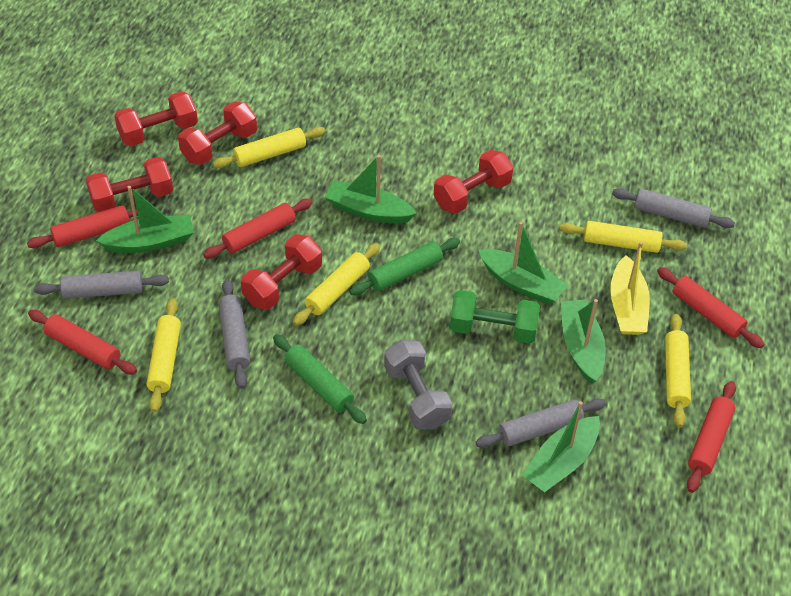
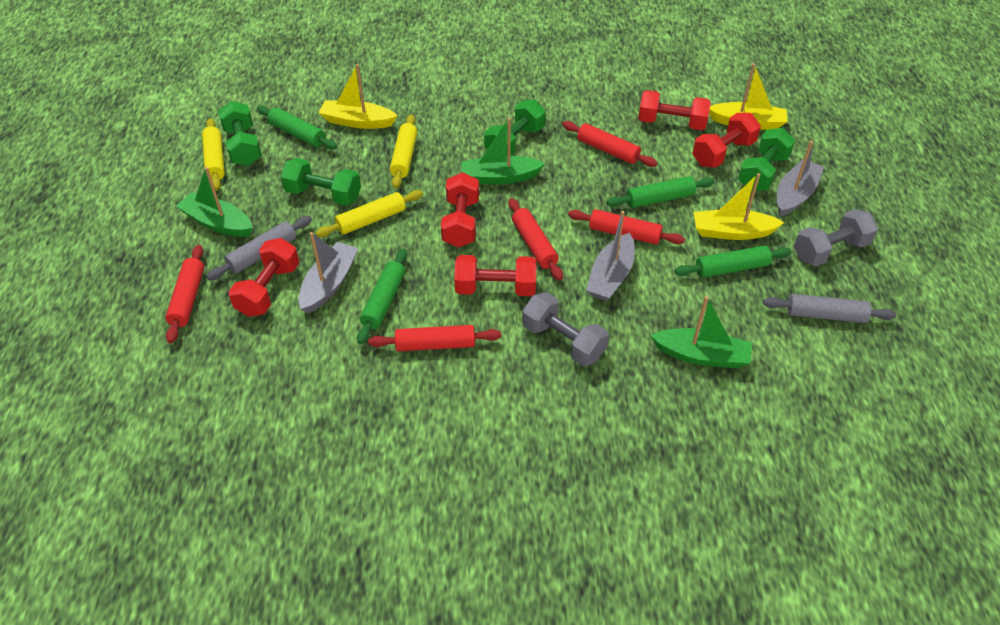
green boat: [96,186,194,253] [325,155,417,223] [478,222,568,304] [522,401,600,492] [561,299,605,383] = 5 -> [176,167,253,237] [461,118,545,184] [650,296,752,368] = 3
green dumbbell: [450,290,540,344] = 1 -> [218,101,262,166] [281,158,361,206] [484,99,546,155] [738,128,795,191] = 4
green rolling pin: [273,334,367,424] [349,238,460,295] = 2 -> [257,106,337,150] [357,249,407,344] [607,176,714,208] [675,245,792,278] = 4
grey boat: none = 0 -> [299,232,359,313] [586,211,635,301] [777,141,824,217] = 3
grey dumbbell: [384,340,452,430] = 1 -> [522,292,609,366] [794,209,878,266] = 2
grey rolling pin: [34,271,169,299] [219,279,250,389] [475,398,606,448] [612,188,735,228] = 4 -> [207,216,312,280] [763,294,896,323] = 2
yellow boat: [610,242,650,335] = 1 -> [319,64,398,129] [694,173,785,240] [709,63,787,130] = 3
yellow rolling pin: [147,298,181,412] [212,127,326,168] [293,243,380,326] [560,221,687,253] [665,314,691,428] = 5 -> [202,118,225,191] [315,190,423,237] [390,115,417,189] = 3

